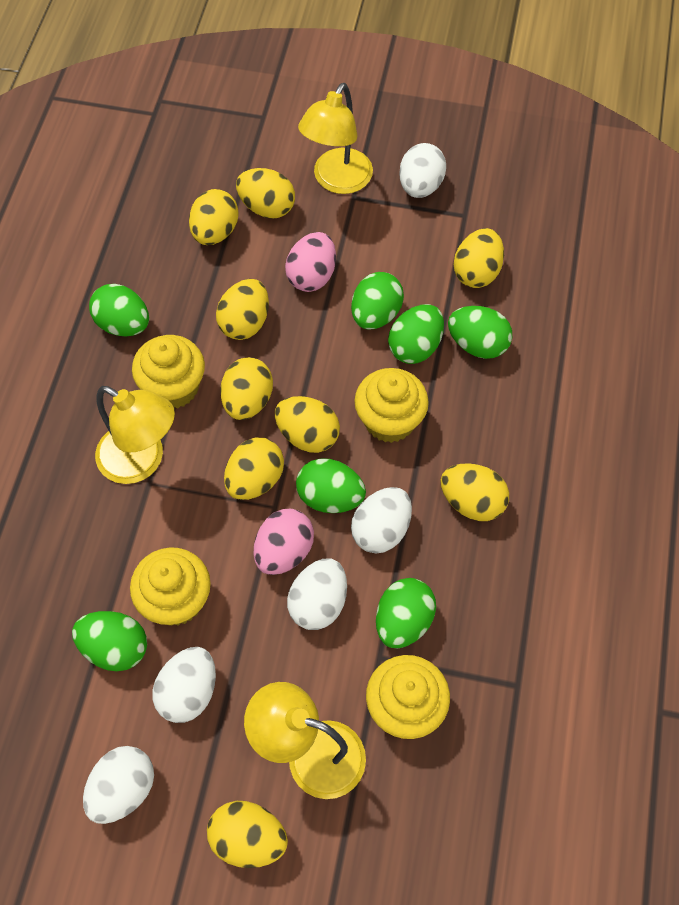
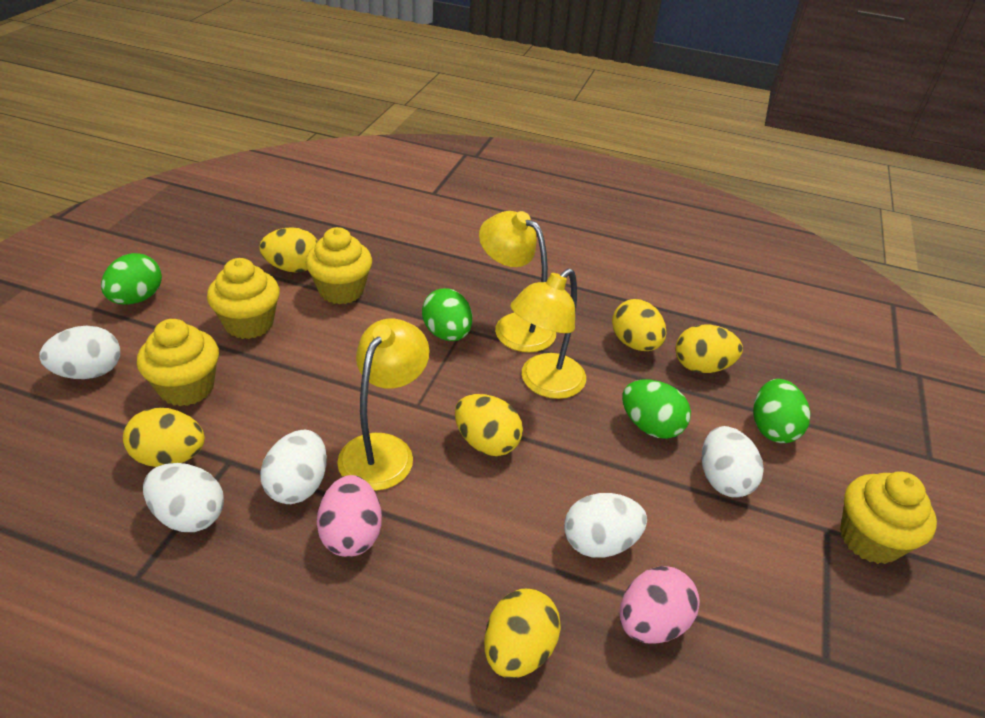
green egg: [72,611,147,671] [89,284,149,337] [296,458,366,513] [351,272,404,329] [376,578,436,648] [388,304,444,364] [448,306,512,359] = 7 -> [101,253,162,305] [422,288,472,341] [622,380,691,439] [753,379,811,443] = 4
yellow egg: [189,189,239,245] [207,801,288,868] [216,279,269,340] [220,357,273,420] [224,438,284,500] [236,168,295,219] [275,396,340,453] [441,463,509,521] [454,228,504,288] = 9 -> [123,408,205,467] [259,227,318,273] [455,394,523,456] [484,589,561,678] [612,299,666,351] [676,325,743,373] = 6

